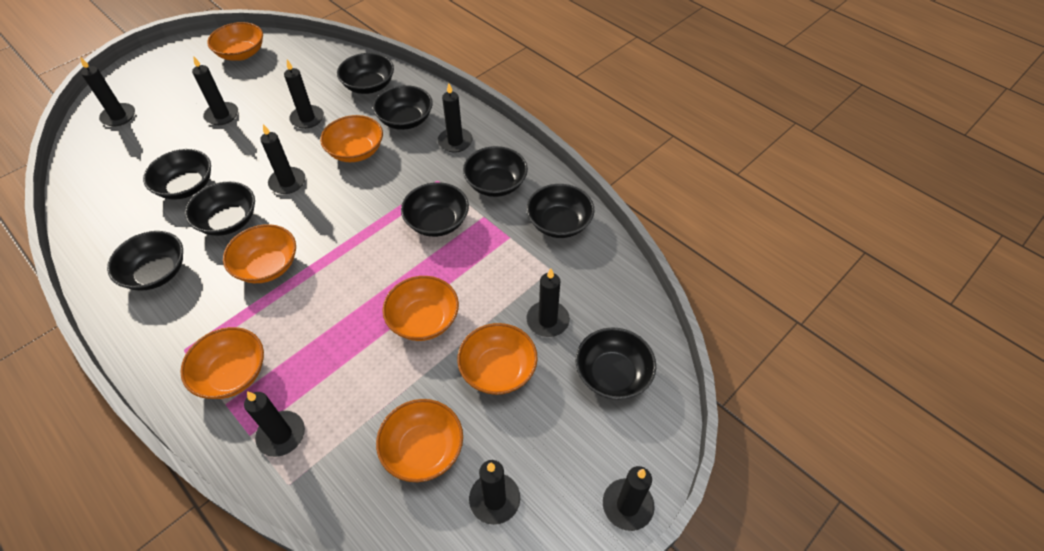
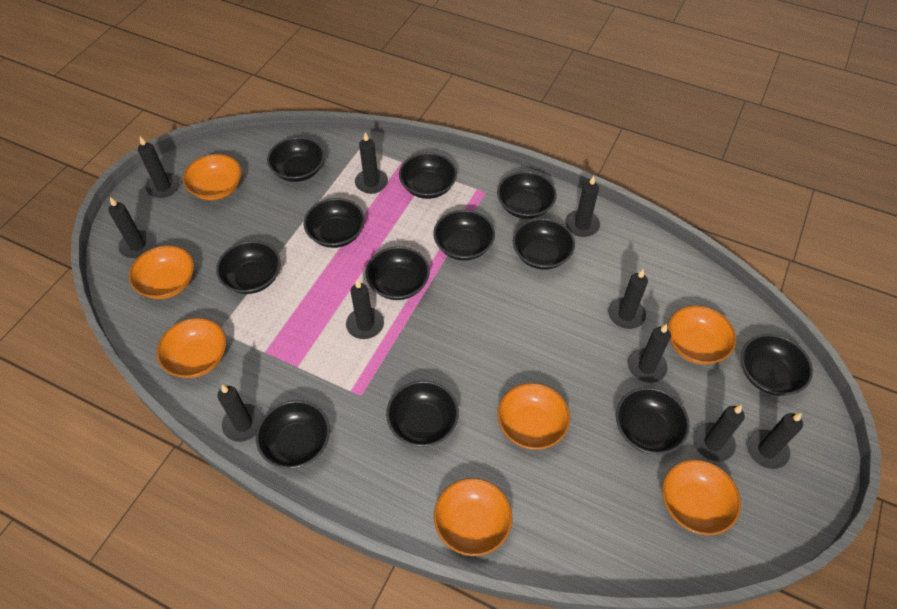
black bowl: [107,231,183,291] [143,149,211,200] [185,181,255,236] [337,53,394,94] [373,85,433,130] [401,182,469,237] [463,146,528,197] [527,184,595,238] [576,327,656,400] = 9 -> [216,241,281,294] [256,400,330,469] [267,137,325,182] [304,198,365,248] [366,246,430,300] [386,380,459,447] [399,152,457,199] [433,210,495,260] [497,171,557,219] [513,218,575,270] [616,387,690,455] [741,334,813,396] = 12
black candle: [80,57,135,127] [192,56,238,125] [244,391,305,457] [260,124,305,194] [284,60,324,129] [438,83,473,152] [469,460,520,525] [526,268,570,337] [603,466,655,531] = 9 -> [108,197,155,258] [138,137,180,198] [217,385,263,442] [346,279,384,339] [355,132,388,194] [565,176,600,237] [608,269,648,329] [628,324,671,383] [693,405,745,462] [747,413,803,469] = 10

